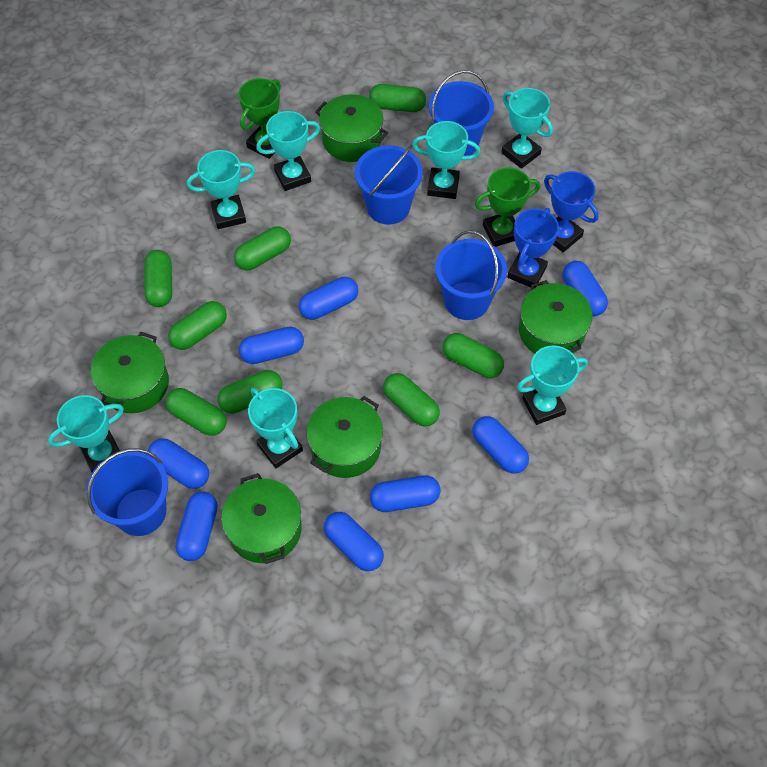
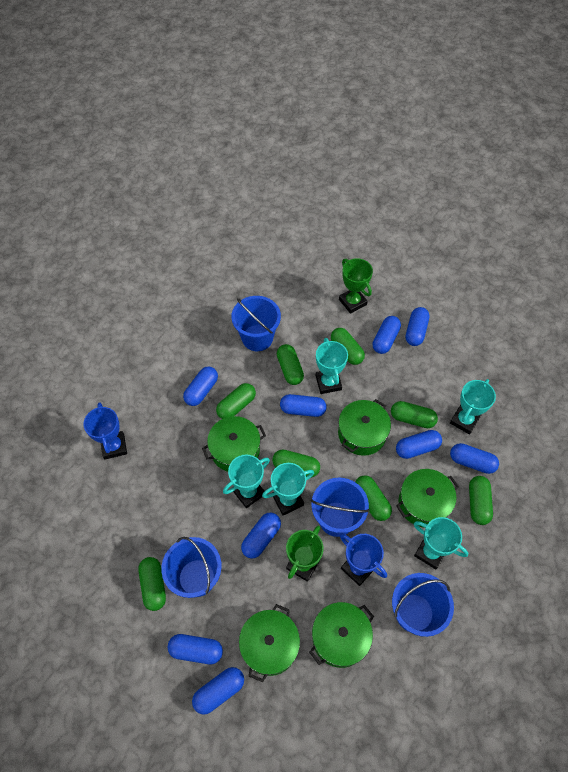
blue capsule: [148,438,209,489] [175,492,218,561] [239,327,304,364] [299,277,358,320] [324,512,384,571] [370,475,440,512] [472,416,529,474] [563,261,608,316] = 8 -> [167,634,223,664] [183,367,218,406] [192,667,244,715] [241,513,281,559] [280,394,327,417] [372,316,401,354] [396,430,442,459] [406,307,429,346] [450,443,499,474] = 9
turquoise trophy: [48,395,124,472] [187,150,255,229] [248,388,303,469] [256,111,320,191] [412,121,480,199] [501,88,553,169] [517,346,588,425] = 7 -> [223,454,270,508] [262,463,314,516] [316,338,348,394] [414,517,468,569] [450,379,496,435] = 5

